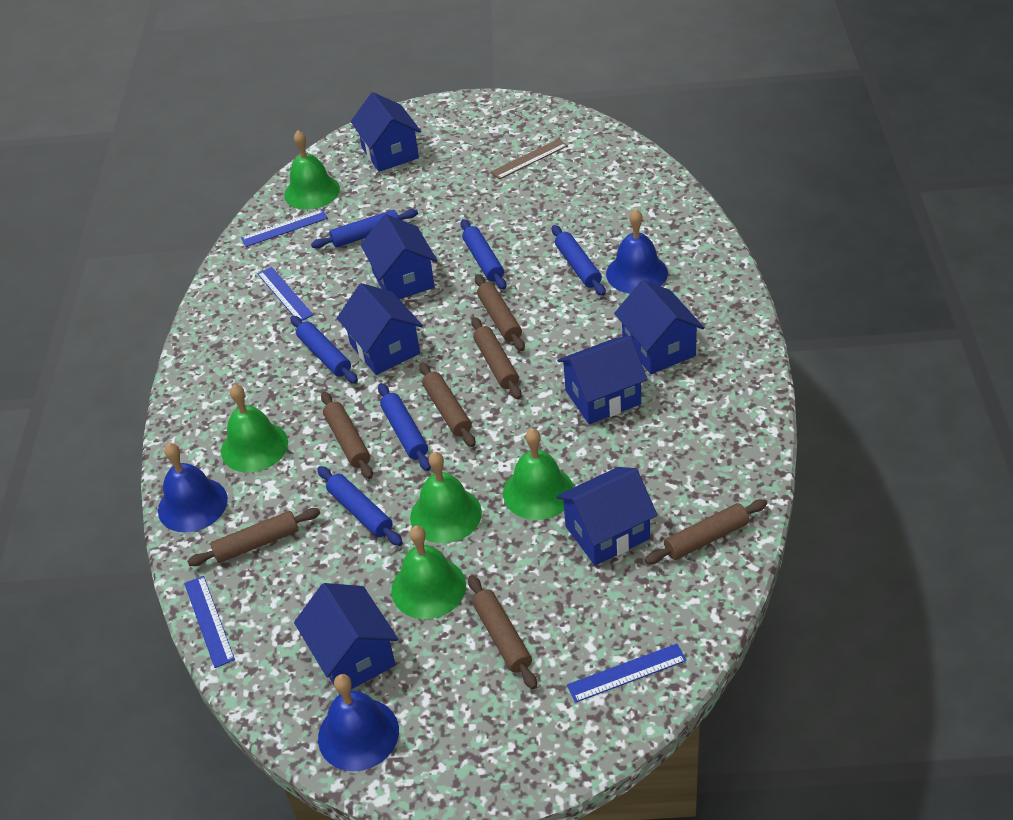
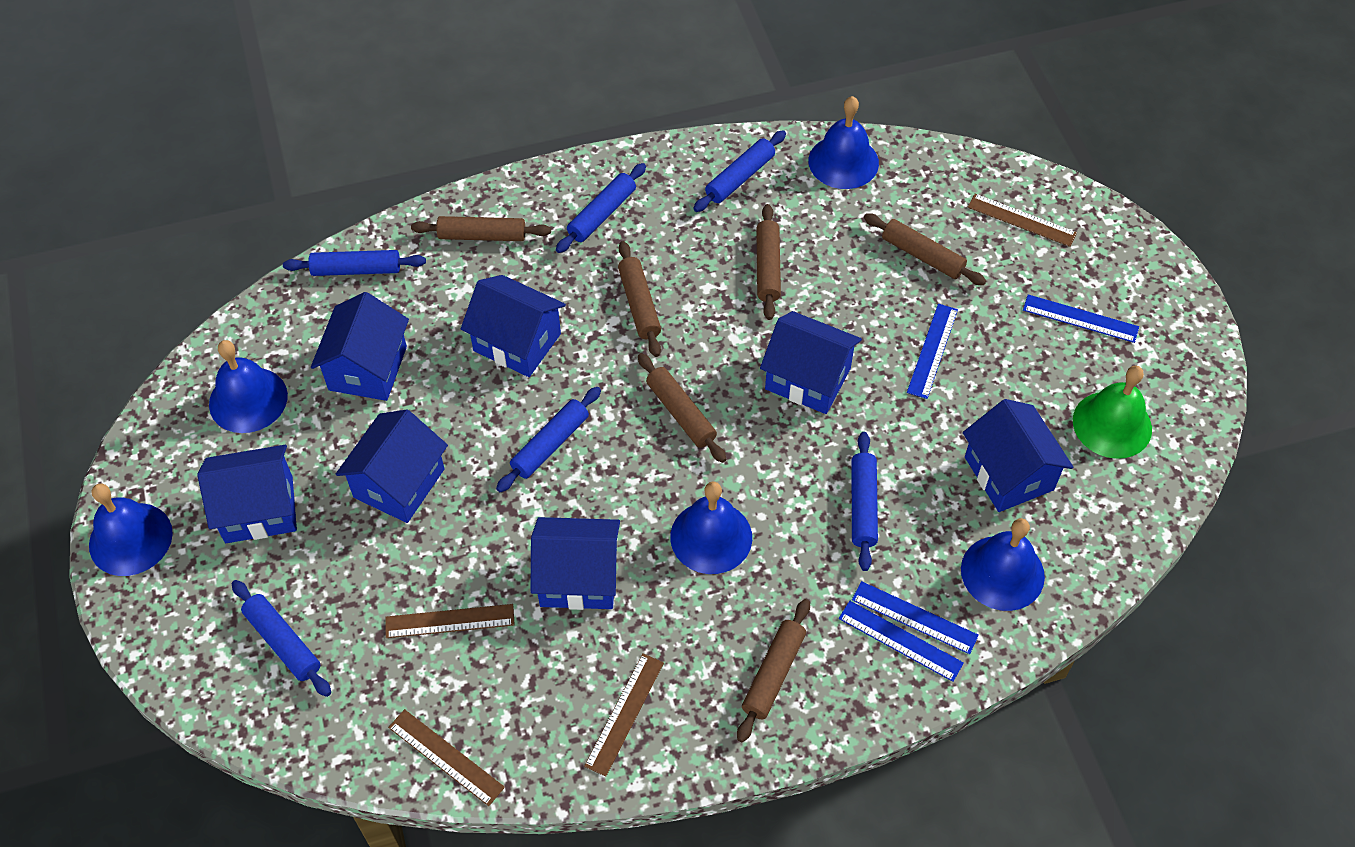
blue bell: [158,443,228,533] [318,674,399,771] [606,209,668,294] = 3 -> [89,483,173,576] [209,340,288,433] [670,482,752,574] [809,96,879,189] [961,518,1045,611] = 5
brown rolling pin: [187,508,320,566] [321,392,373,479] [419,362,475,447] [468,575,537,689] [471,317,522,400] [475,274,525,351] [645,499,767,564] = 7 -> [411,216,551,241] [618,241,661,357] [638,353,726,463] [737,599,810,742] [756,204,781,320] [864,213,986,285] = 6
brown ruler: [491,139,568,179] = 1 -> [385,604,515,638] [388,709,505,806] [584,653,664,777] [968,194,1077,247] = 4
green bell: [221,384,288,473] [284,130,340,210] [391,525,466,619] [410,452,482,543] [503,428,574,520] = 5 -> [1073,366,1152,459] = 1

